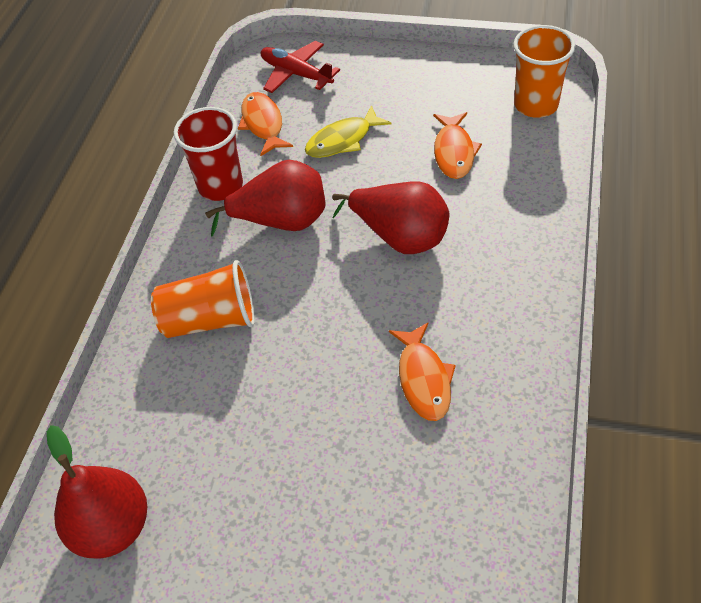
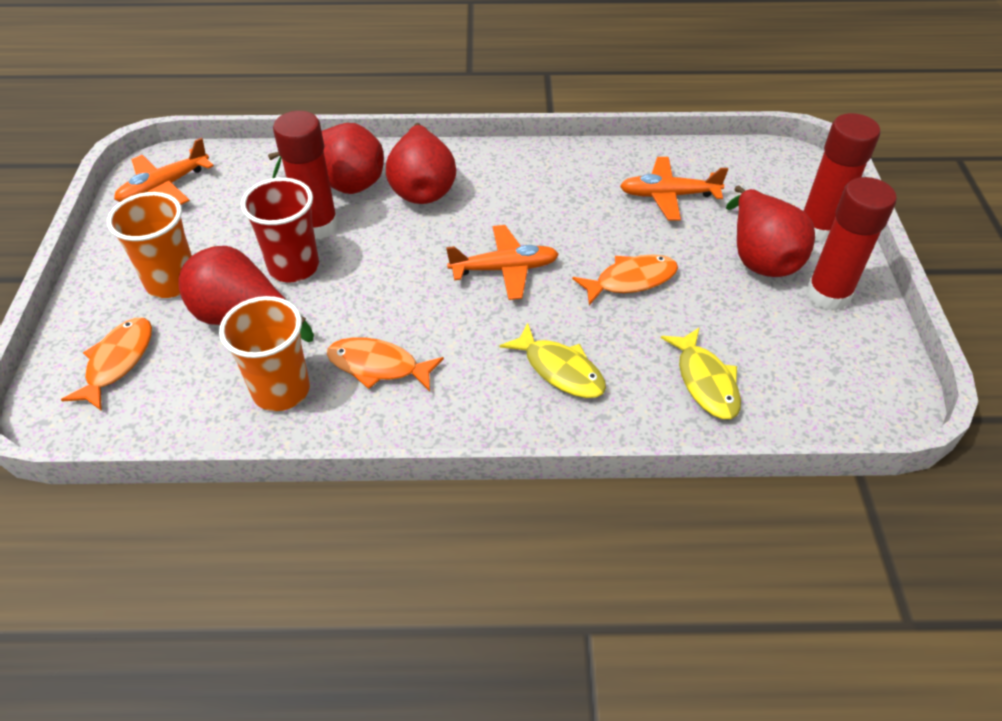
orange plane: none = 0 -> [114,138,214,205] [446,225,559,300] [620,157,728,220] = 3
red glue stick: none = 0 -> [273,111,338,239] [804,113,880,243] [806,177,897,311] = 3
red pear: [47,425,147,559] [205,160,326,237] [332,181,449,254] = 3 -> [178,246,314,342] [268,123,384,194] [386,123,456,204] [726,186,815,277] = 4
red plane: [261,41,340,93] = 1 -> none = 0
yellow fish: [305,105,392,158] = 1 -> [500,323,606,398] [661,327,741,419] = 2

